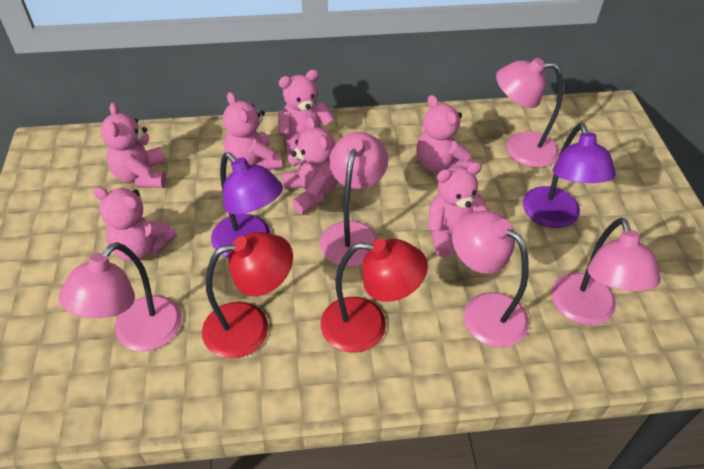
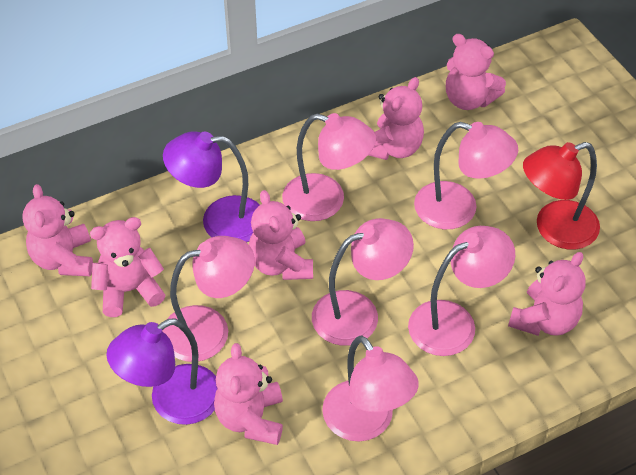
pink lamp: [59,242,182,351] [320,132,388,267] [452,211,529,348] [496,58,563,168] [551,218,661,325] = 5 -> [162,236,255,362] [282,113,376,221] [312,218,414,346] [322,335,419,442] [408,226,515,356] [414,122,518,229] = 6
red lamp: [202,232,293,359] [321,239,428,352] = 2 -> [523,142,600,250] = 1

